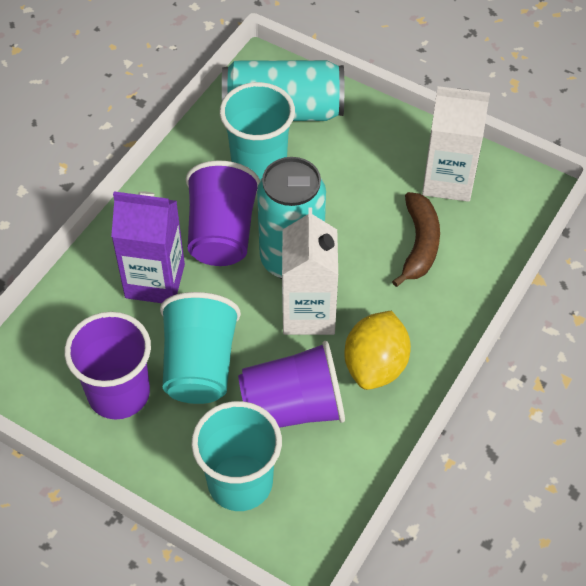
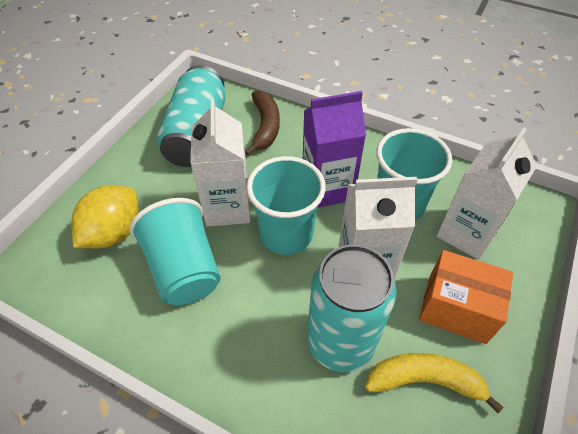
orange box: none = 0 -> [419,250,513,344] = 1
purple cup: [65,312,151,420] [186,160,260,266] [238,341,345,428] = 3 -> none = 0
white carton: [282,207,338,335] [422,86,490,202] = 2 -> [190,98,251,227] [339,177,417,280] [437,128,537,260] = 3
yellow banana: none = 0 -> [365,353,504,413] = 1

